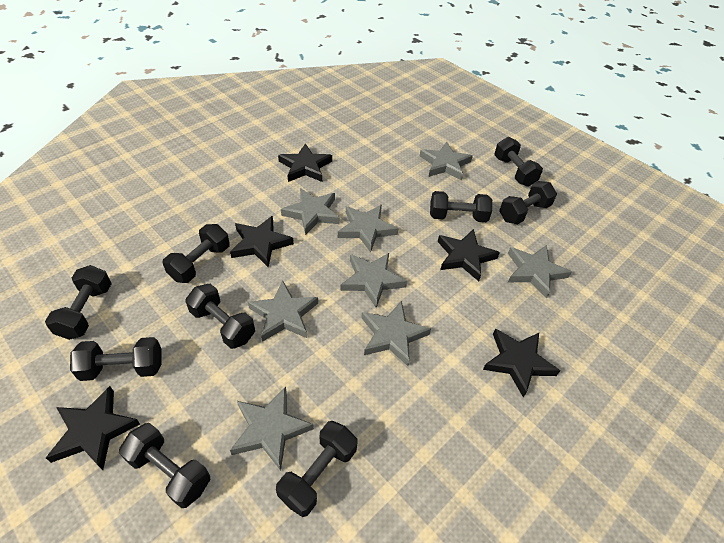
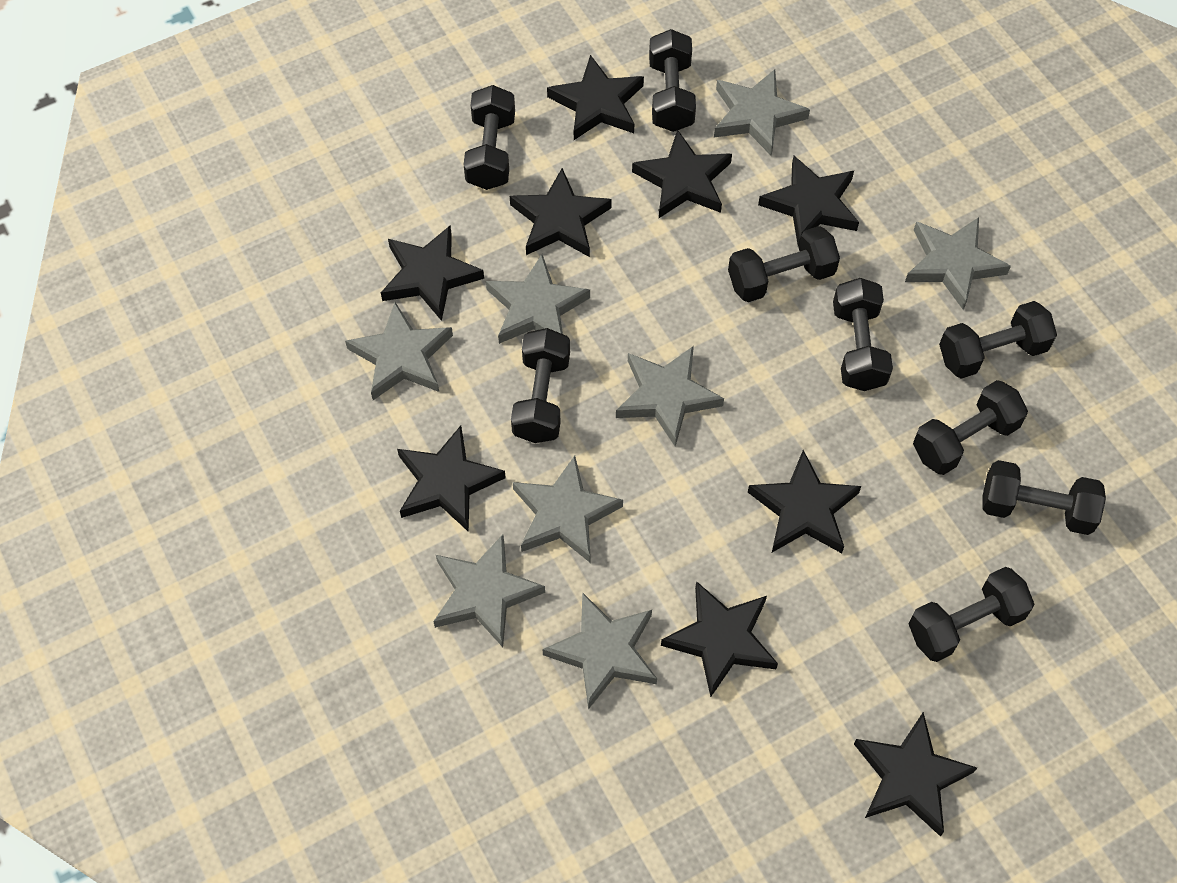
black star: [46,386,140,470] [230,216,294,267] [278,143,332,182] [438,229,500,281] [483,329,560,397] = 5 -> [381,226,484,321] [397,426,506,532] [510,168,612,257] [547,55,644,140] [632,129,732,218] [661,581,778,697] [748,450,861,553] [758,156,859,247] [854,712,977,836] = 9

